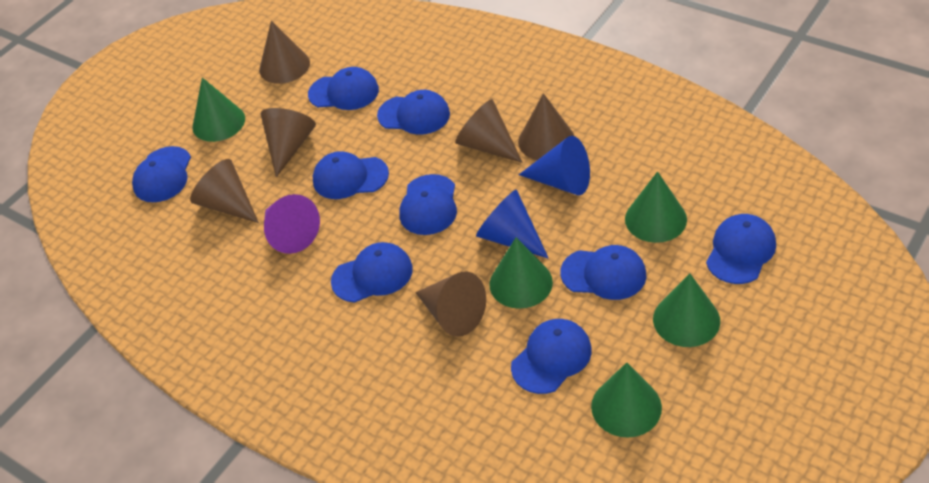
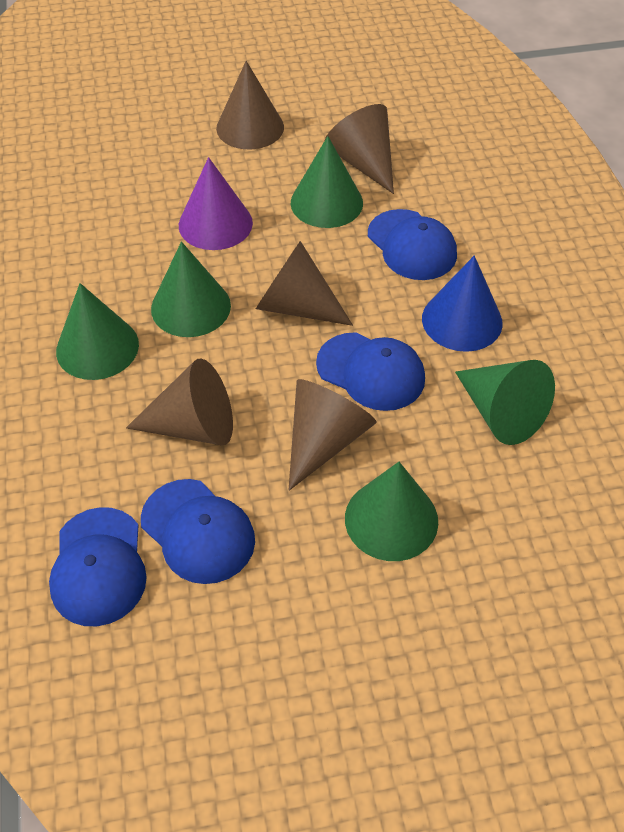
blue cap: [132,146,191,202] [308,67,379,110] [313,151,389,199] [331,242,413,303] [377,90,450,135] [399,174,457,235] [511,319,592,394] [560,245,647,300] [706,214,776,284] = 9 -> [49,507,147,626] [141,479,255,584] [316,332,425,411] [368,209,457,280] = 4
blue cone: [476,190,549,259] [519,136,590,195] = 2 -> [422,255,503,352] = 1
brown cone: [190,159,259,223] [259,21,310,84] [261,108,316,178] [415,272,486,337] [455,99,523,163] [518,93,574,160] = 6 -> [126,358,233,446] [216,61,284,149] [256,241,353,326] [288,379,377,491] [324,104,394,194] = 5

